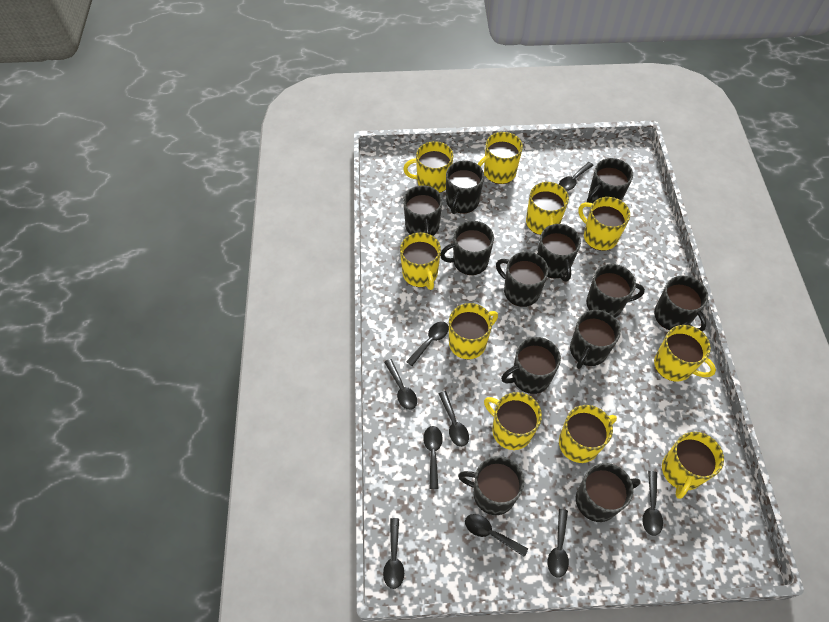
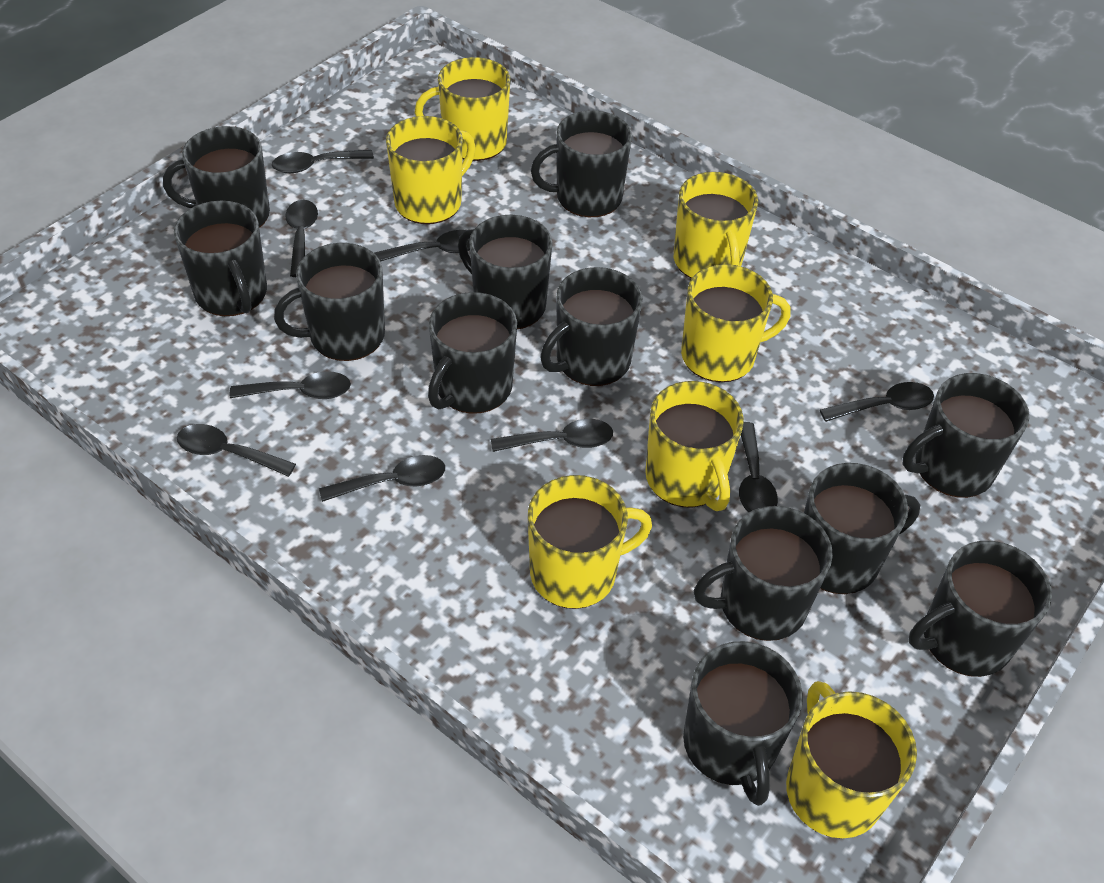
yellow mug: [400,232,441,290] [403,141,453,193] [449,303,498,359] [478,132,523,184] [484,392,542,450] [526,182,569,235] [559,405,617,463] [578,197,630,251] [654,325,716,382] [662,432,724,499] = 10 -> [386,116,476,224] [415,57,510,161] [528,475,652,609] [645,381,744,511] [674,172,758,279] [681,264,791,382] [786,681,917,838] = 7

